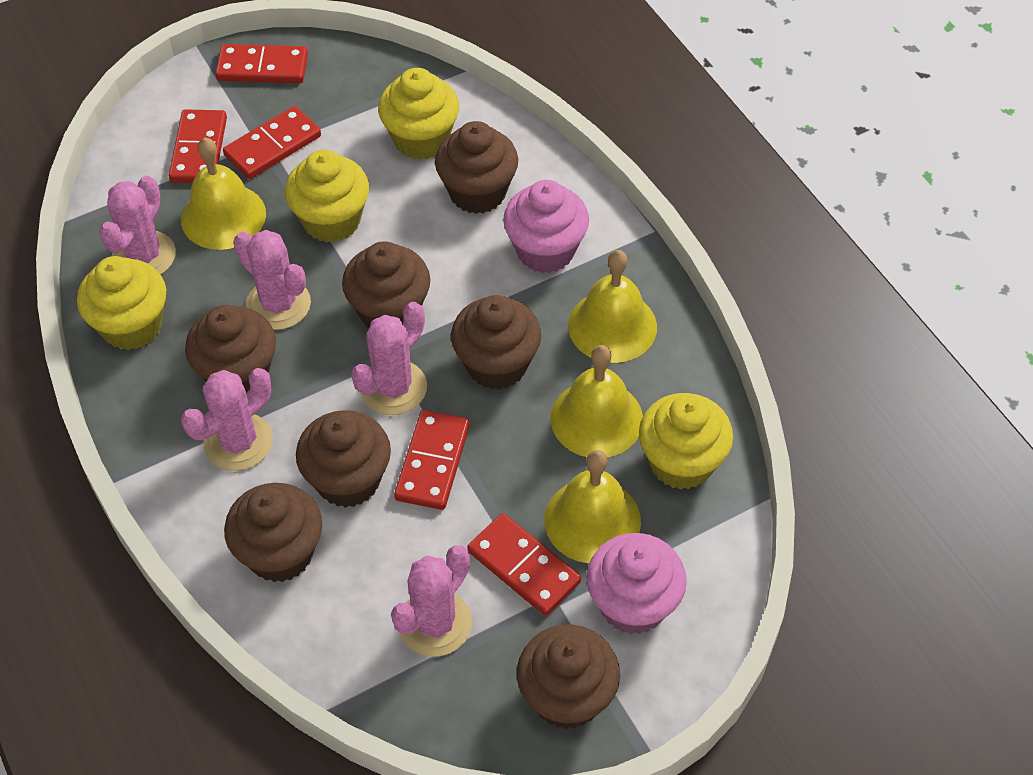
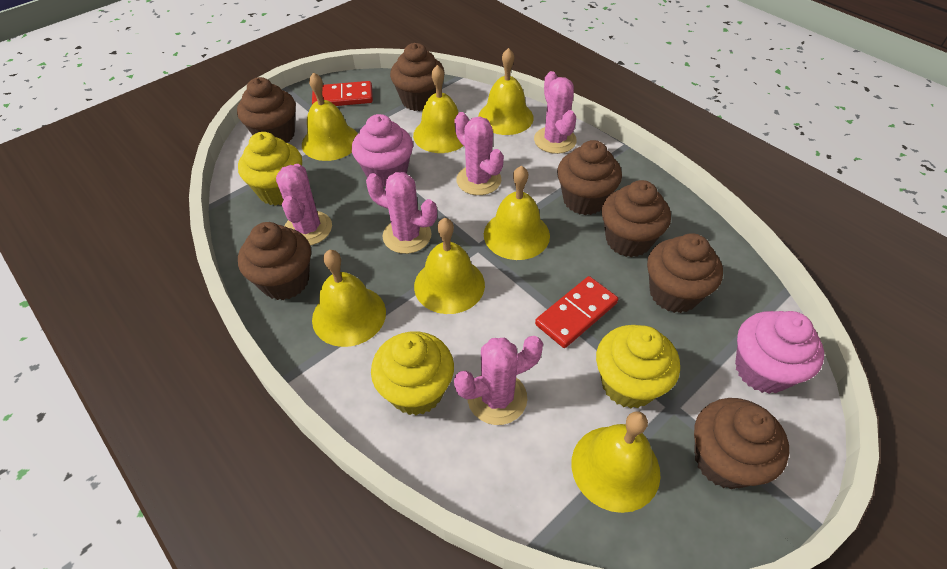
red domino: [169,109,227,183] [215,44,308,83] [223,106,321,179] [394,410,470,510] [467,513,581,616] = 5 -> [312,81,373,106] [535,276,618,348] = 2
yellow bell: [181,137,266,250] [544,450,641,563] [551,345,643,457] [568,250,657,363] = 4 -> [302,72,358,161] [312,250,386,347] [413,65,463,153] [414,218,485,314] [478,48,534,135] [484,165,550,260] [571,411,661,513] = 7
yellow cupcake: [77,256,166,350] [285,150,369,243] [378,68,459,160] [639,393,733,490] = 4 -> [238,132,302,205] [371,331,454,415] [596,325,680,408] = 3

